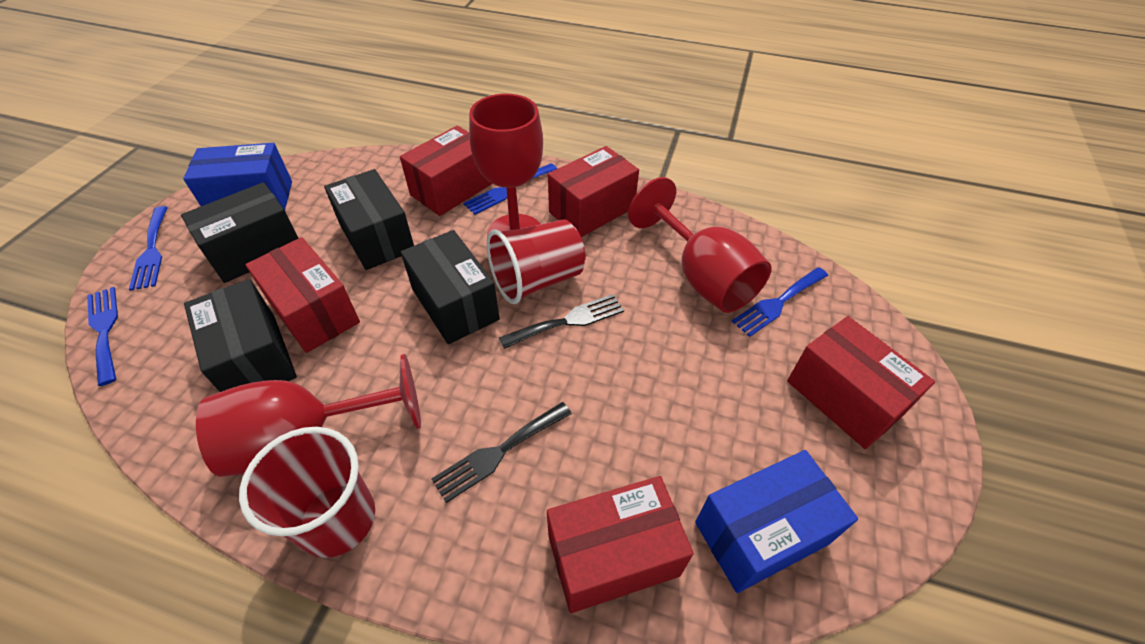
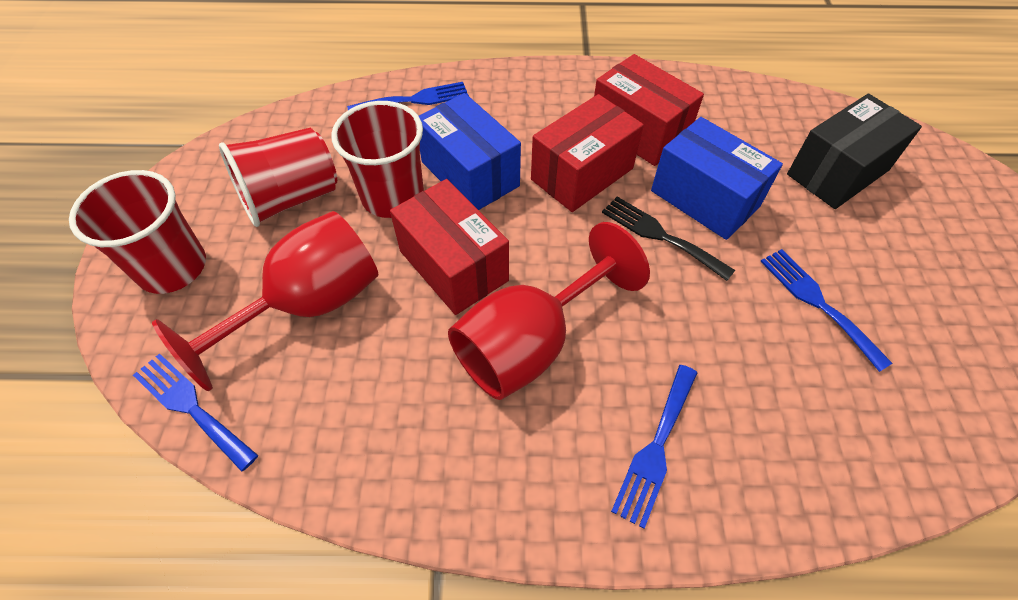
black box: [181,182,299,283] [184,279,297,392] [324,169,414,270] [401,230,500,344] = 4 -> [787,94,922,209] = 1
black fork: [432,402,572,503] [499,294,624,349] = 2 -> [602,197,735,281] = 1
red box: [245,237,360,353] [400,125,492,216] [547,476,694,613] [548,146,639,237] [787,316,935,449] = 5 -> [390,179,509,315] [531,94,644,212] [594,54,704,166] = 3
red cup: [239,427,375,558] [487,219,585,304] = 2 -> [69,170,206,294] [219,128,337,227] [331,101,424,218] = 3
red goblet: [196,354,421,477] [469,94,543,237] [628,177,772,313] = 3 -> [152,211,378,391] [448,222,650,400] = 2

